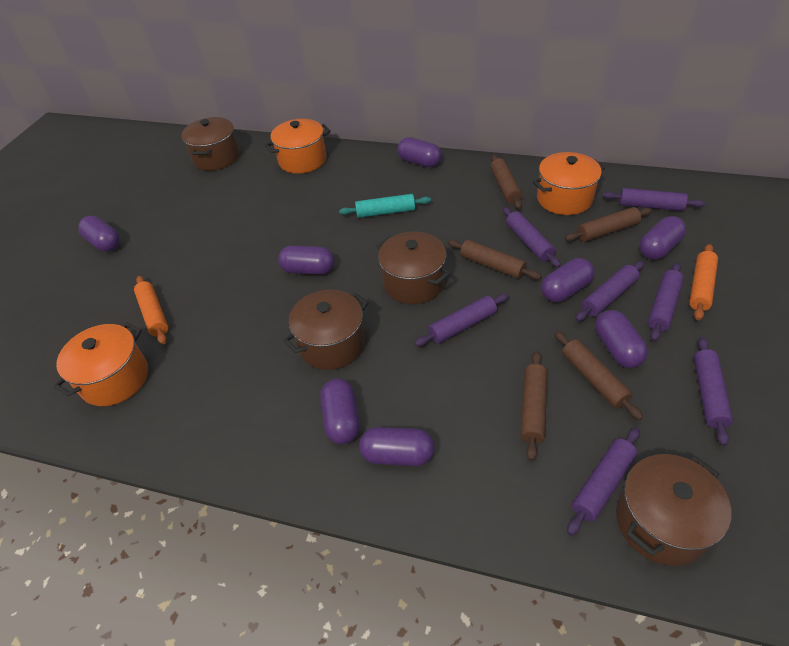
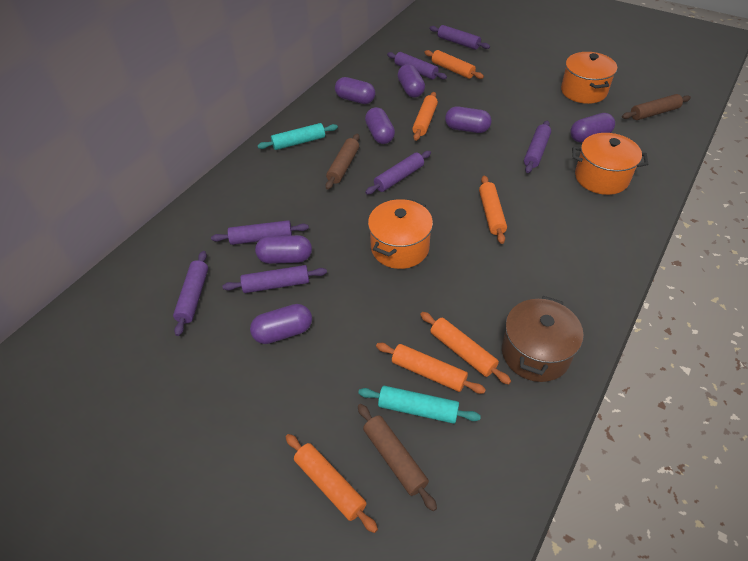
brown pot: [182,117,240,171] [283,290,368,370] [377,232,450,304] [616,454,731,566] = 4 -> [502,296,583,382] = 1
brown rolling pin: [448,239,541,280] [490,154,522,209] [520,351,547,461] [554,331,643,420] [565,207,652,242] = 5 -> [326,134,360,190] [358,404,437,511] [622,94,691,120] = 3
orange rolling pin: [134,276,169,344] [689,244,718,321] = 2 -> [286,434,378,533] [376,343,486,394] [412,92,438,141] [420,312,511,385] [424,50,484,79] [479,176,507,244] = 6
purple capsule: [78,216,120,252] [278,246,334,275] [320,379,360,444] [359,427,434,466] [397,137,442,167] [541,258,594,302] [595,310,648,368] [640,216,686,260] = 8 -> [250,304,312,344] [255,235,312,264] [335,77,375,104] [365,107,395,144] [398,64,425,98] [445,106,491,133] [570,113,615,143] = 7
turquoise rolling pin: [339,194,431,218] = 1 -> [257,123,338,150] [358,386,481,424] = 2

